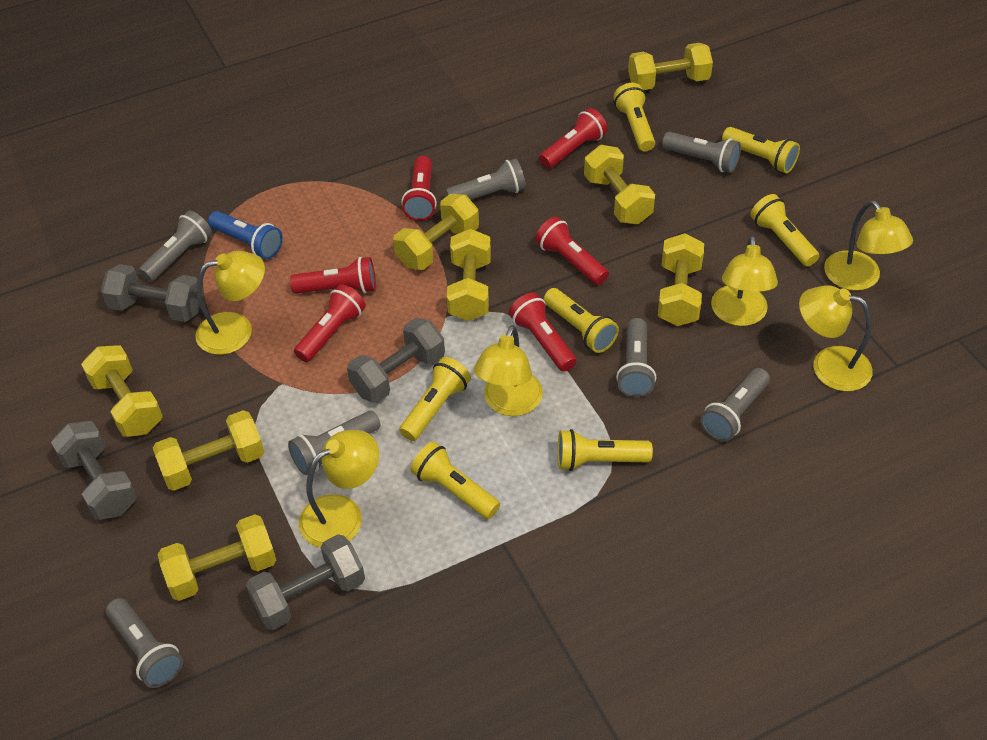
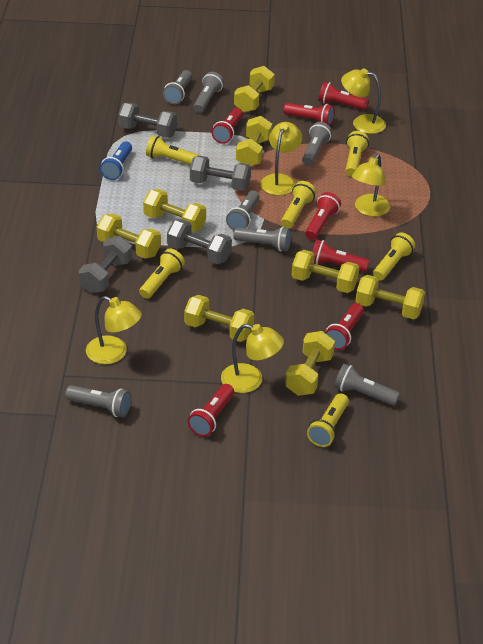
red flashlight: [290,257,376,294] [294,284,366,362] [401,156,437,221] [509,293,577,372] [535,217,609,285] [539,108,608,169] = 6 -> [188,384,234,437] [212,108,243,144] [283,103,335,126] [305,192,341,240] [312,239,369,272] [318,82,369,110] [325,303,364,350] = 7
yellow flashlight: [399,357,471,441] [411,441,500,519] [544,288,619,353] [557,429,653,471] [613,83,655,152] [722,127,800,173] [750,194,819,267] = 7 -> [139,248,185,299] [146,135,199,165] [281,181,316,228] [307,393,349,447] [345,131,369,176] [373,233,415,280] = 6
yellow lamp: [195,251,265,355] [299,430,379,548] [474,325,543,416] [711,235,778,326] [799,285,873,391] [824,200,913,291] = 6 -> [86,296,142,364] [221,324,284,393] [260,122,302,195] [341,68,386,134] [352,154,391,217] = 5

